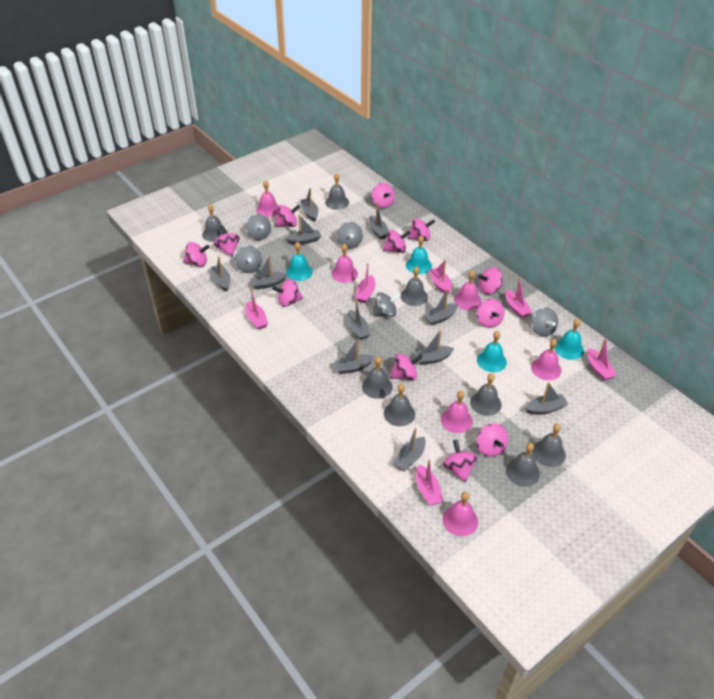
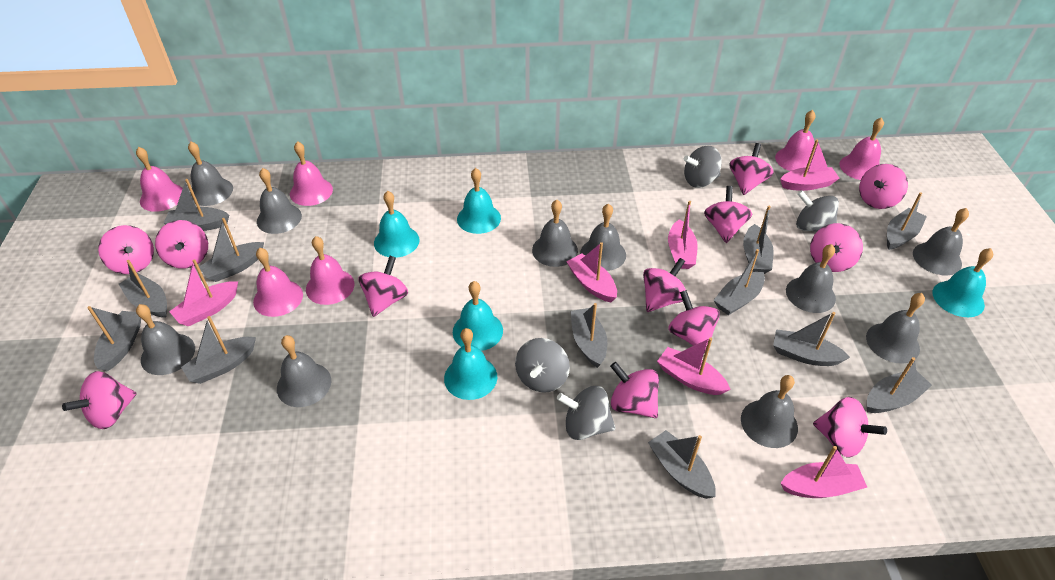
grey bell: [202,204,228,242] [325,173,349,210] [362,357,393,399] [384,384,415,426] [401,266,428,306] [470,373,502,416] [506,443,540,487] [532,424,566,467] = 8 -> [136,304,195,375] [188,142,233,206] [257,168,302,234] [277,335,331,407] [532,200,578,267] [580,203,626,271] [741,375,798,448] [786,244,836,313] [866,293,925,364] [913,208,969,275] = 10
grey boat: [211,256,231,292] [250,255,287,290] [285,214,321,245] [300,188,318,222] [333,339,374,374] [347,299,371,340] [369,202,389,239] [392,428,426,471] [414,330,454,365] [424,288,458,325] [525,382,568,415] = 11 -> [87,306,141,371] [119,260,167,318] [164,179,229,231] [181,316,256,384] [199,218,264,282] [570,303,607,368] [648,430,716,499] [714,249,765,315] [743,206,774,274] [773,312,850,366] [867,357,932,413] [887,192,927,250] = 12
grey spinning top: [235,246,262,273] [246,214,271,240] [337,222,363,249] [371,292,401,317] [531,307,558,337] = 5 -> [515,338,570,393] [557,386,615,440] [684,146,722,188] [796,190,839,232] = 4
turquoise bell: [286,242,313,281] [406,235,432,274] [477,331,507,372] [554,319,584,360] = 4 -> [374,191,419,258] [444,328,497,400] [453,281,503,351] [457,168,501,234] [932,248,993,317] = 5

